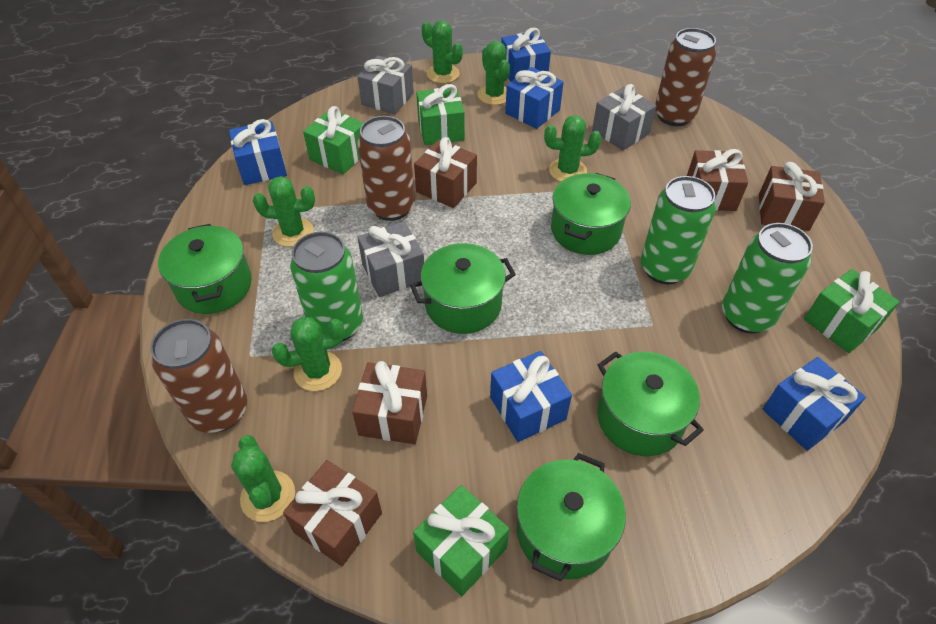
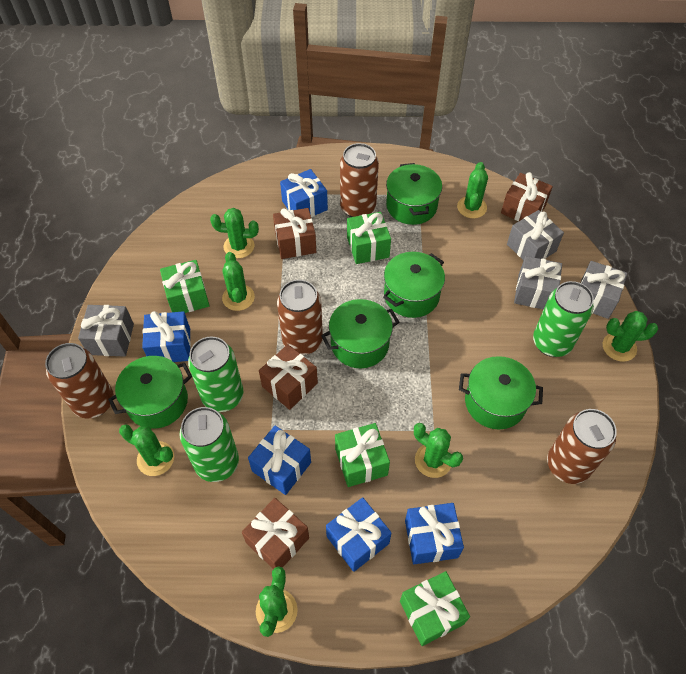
brown can: [150,319,247,433] [357,116,415,221] [655,28,716,126] = 3 -> [45,343,114,419] [277,280,323,355] [340,143,379,217] [547,409,617,484] = 4
brown gift: [283,460,382,566] [352,361,427,444] [414,137,477,208] [687,149,748,211] [759,162,825,231] = 5 -> [242,498,309,569] [259,344,318,410] [273,208,316,259] [501,172,553,221] = 4
green cactus: [231,435,295,522] [253,176,315,247] [272,317,345,391] [422,20,463,83] [478,41,510,105] [544,115,601,182] = 6 -> [119,424,174,476] [210,208,259,258] [222,252,255,311] [256,566,298,637] [414,423,463,478] [457,162,488,218] [603,311,658,362] = 7
grey gift: [357,221,424,297] [358,56,414,115] [592,84,657,151] = 3 -> [78,305,134,357] [507,210,564,260] [514,256,562,310] [581,261,627,319] = 4

